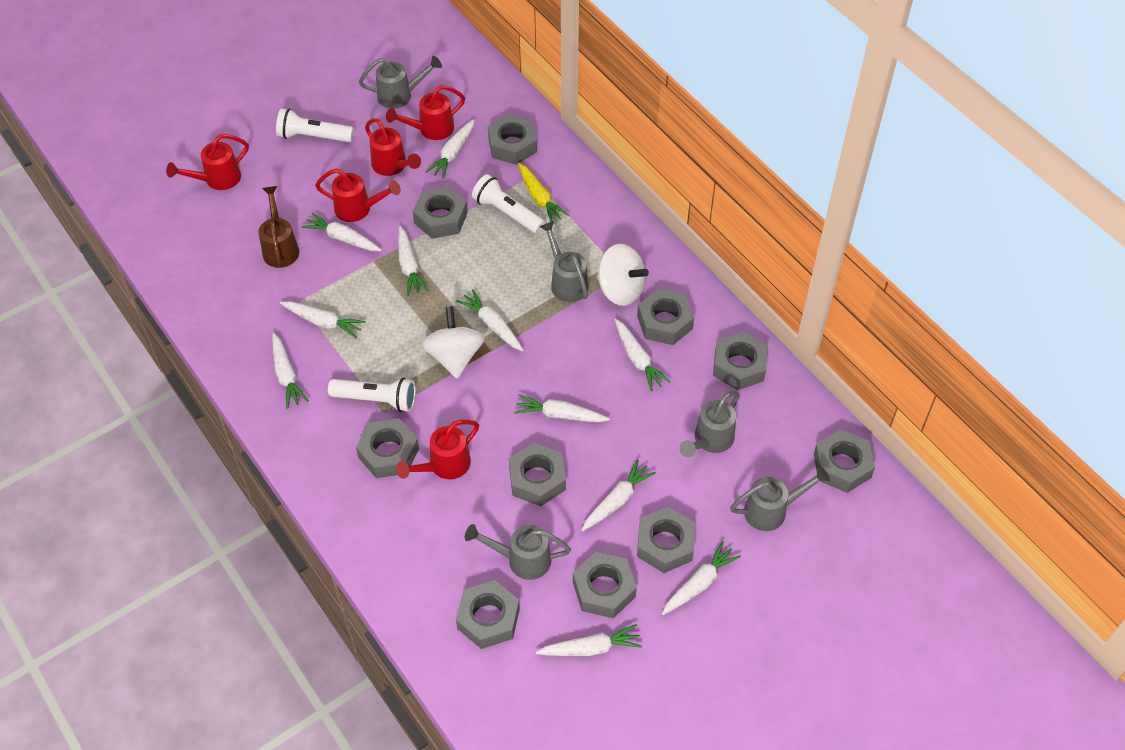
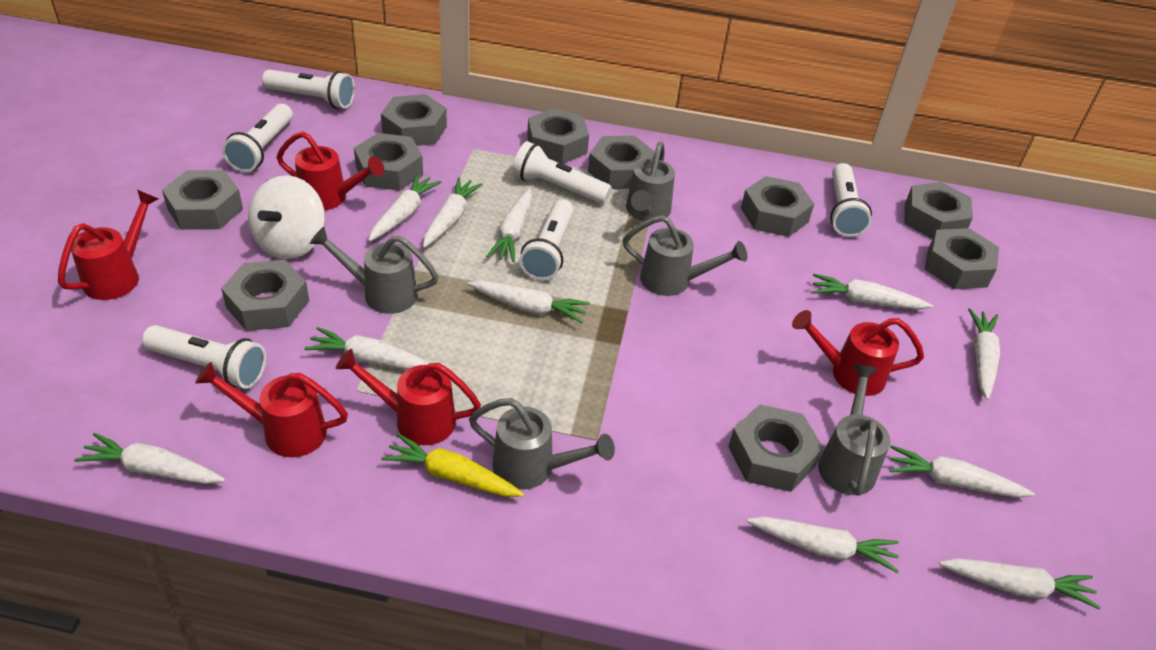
brown watering can: [259,186,299,268] = 1 -> none = 0
white flashlight: [276,109,354,142] [328,378,416,412] [472,174,545,234] = 3 -> [142,325,266,389] [222,104,293,172] [262,69,355,109] [513,141,612,204] [519,199,574,280] [830,163,872,237] = 6
white spinning top: [421,306,485,379] [596,244,649,306] = 2 -> [248,175,325,259] = 1

